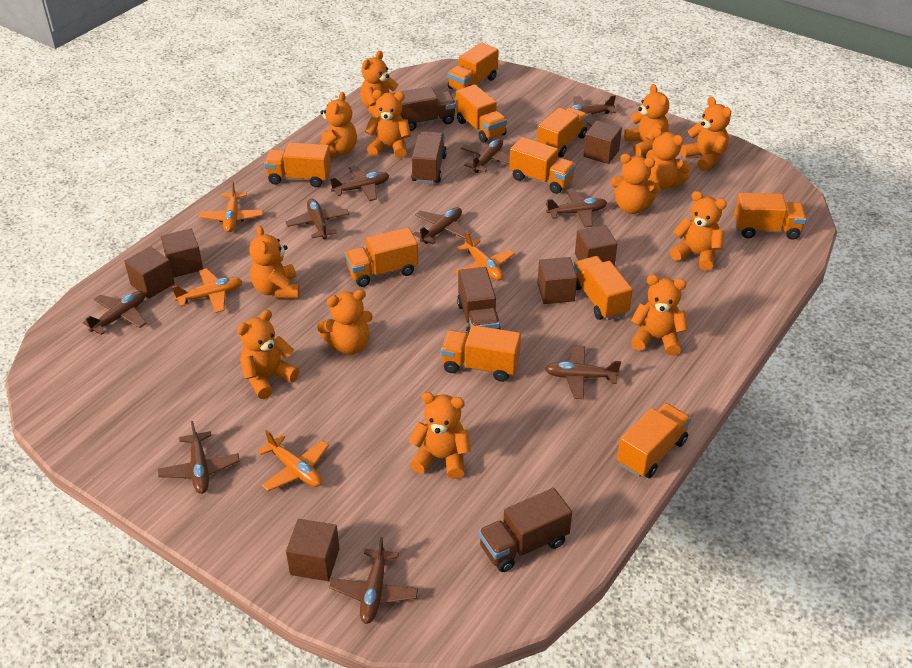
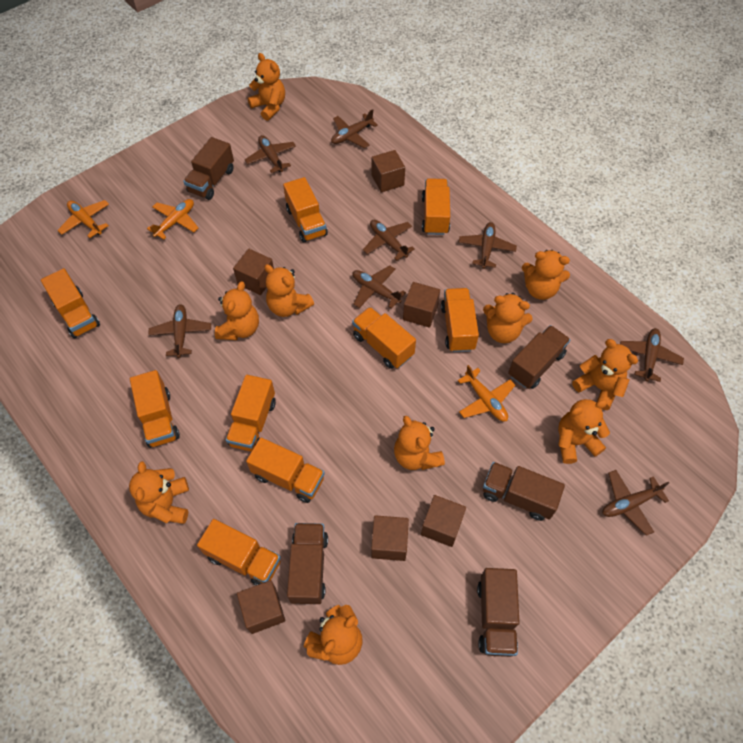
brown plane: [83,291,147,335] [158,421,240,494] [285,199,349,239] [329,537,418,624] [330,166,389,201] [413,207,466,244] [461,138,510,173] [545,345,621,399] [546,189,607,228] [565,95,616,126] = 10 -> [148,304,211,358] [245,135,296,173] [331,109,378,148] [352,265,406,309] [363,220,415,261] [459,222,517,269] [602,470,669,536] [620,328,684,382] = 8
brown truck: [394,86,456,131] [411,131,447,184] [457,267,501,334] [479,488,572,572] = 4 -> [183,137,234,200] [287,523,328,604] [477,568,520,657] [483,462,565,521] [508,325,570,389] = 5
orange plane: [172,268,242,313] [199,181,263,232] [258,430,329,491] [454,231,515,281] = 4 -> [57,200,109,238] [147,199,198,240] [458,365,515,422] = 3
orange teddy bear: [237,310,299,399] [249,226,300,299] [317,289,373,355] [320,92,357,158] [360,51,399,118] [365,90,411,158] [408,392,471,479] [611,154,660,214] [624,84,669,156] [631,275,688,356] [646,128,691,189] [670,191,727,271] [681,97,731,171] = 13 -> [129,461,189,524] [215,281,259,340] [248,53,285,121] [264,264,314,317] [304,605,362,665] [394,415,445,470] [483,293,533,343] [522,250,570,300] [558,399,610,464] [572,339,638,410] = 10
orange truck: [264,142,331,187] [345,227,418,287] [441,325,521,382] [447,42,499,90] [456,84,507,142] [509,137,576,194] [537,107,588,157] [574,256,633,320] [617,403,691,478] [734,193,807,240] = 10 -> [41,268,100,338] [130,370,180,448] [197,519,281,586] [226,375,276,452] [246,438,325,503] [283,177,328,243] [352,307,416,369] [422,178,450,235] [441,288,479,352] = 9

